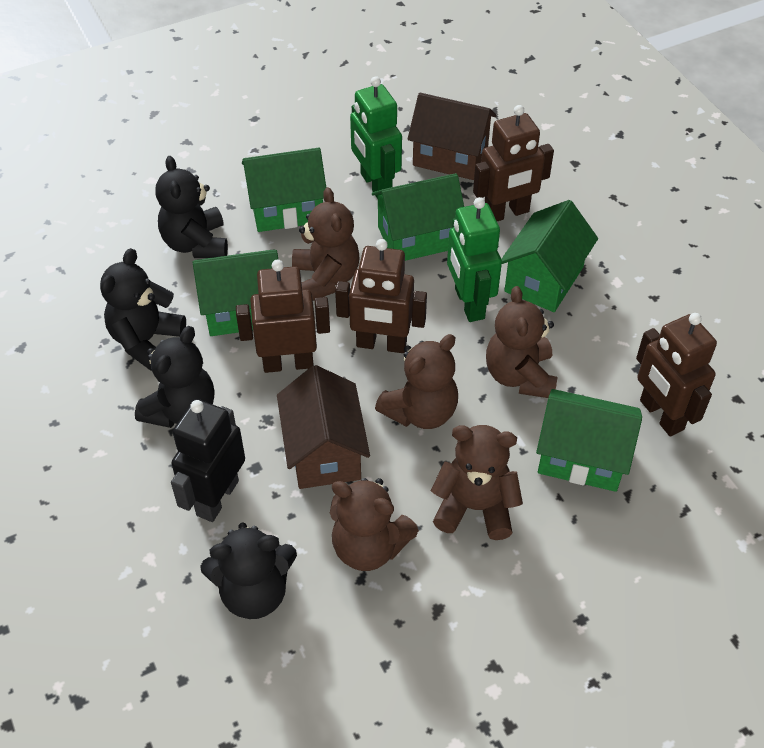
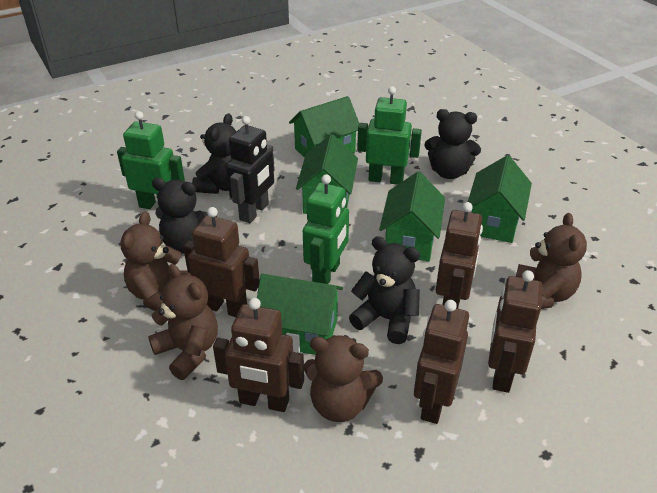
brown house: [277,365,370,489] [408,93,497,180] = 2 -> none = 0
brown robot: [236,259,330,373] [335,239,427,353] [473,105,554,221] [636,313,717,436] = 4 -> [183,207,260,317] [213,298,304,412] [414,300,469,424] [436,202,483,309] [488,270,543,393] = 5
brown teddy bear: [292,187,360,301] [330,478,419,571] [375,334,458,429] [431,425,523,540] [486,286,558,398] = 5 -> [121,212,191,311] [148,264,218,380] [304,335,383,422] [516,213,587,309] = 4
green robot: [350,76,402,199] [447,197,502,322] = 2 -> [117,111,185,209] [303,174,349,284] [357,86,422,185] = 3

